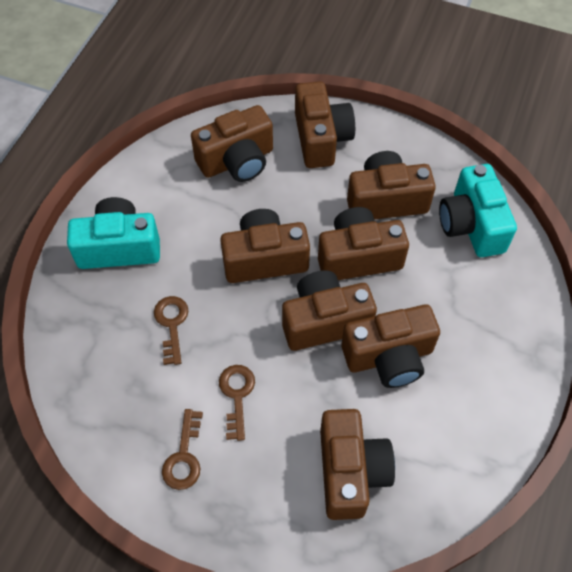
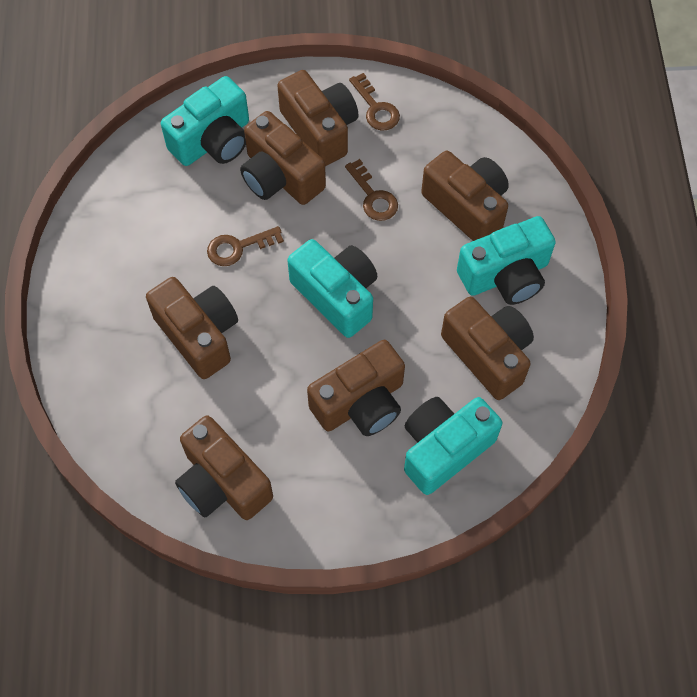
brown camera: [191,105,273,182] [220,209,310,283] [282,270,377,351] [295,81,355,168] [318,207,409,280] [320,409,395,520] [342,304,440,388] [347,151,436,219] = 8 -> [146,277,238,379] [175,415,273,520] [240,111,326,205] [277,70,358,166] [307,340,405,436] [421,151,509,241] [441,297,534,400] = 7
turquoise camera: [67,197,160,269] [439,164,517,257] = 2 -> [161,76,249,166] [287,239,377,338] [404,397,502,495] [457,216,556,305] = 4

